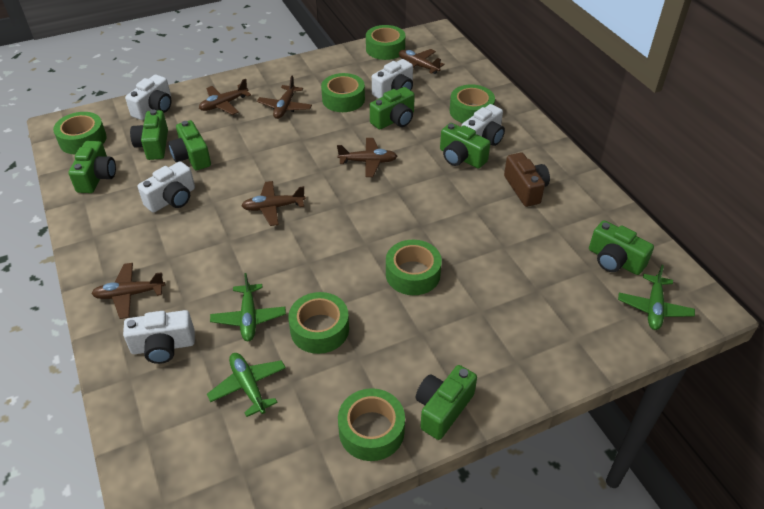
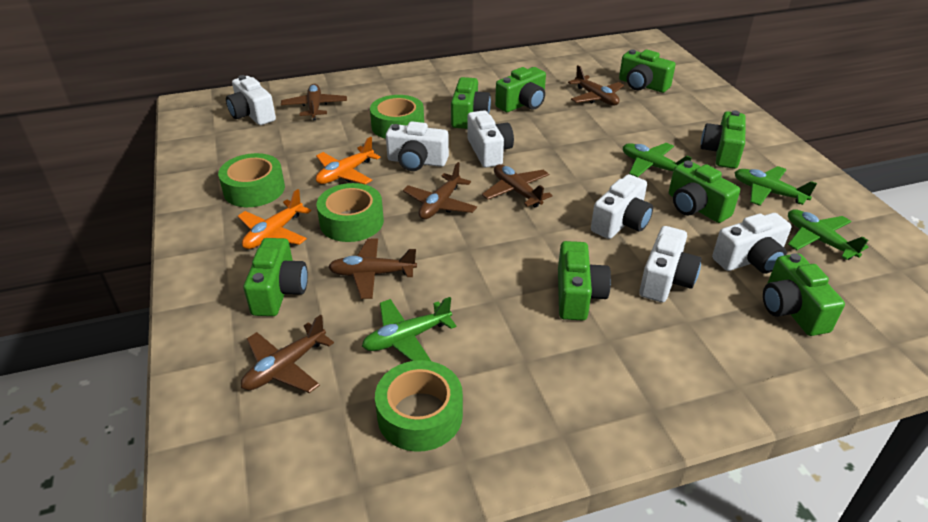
brown camera: [504,153,550,207] = 1 -> none = 0
green camera: [68,141,116,193] [130,110,168,160] [168,120,211,170] [370,87,415,130] [416,365,477,440] [440,123,490,168] [589,221,654,275] = 7 -> [244,238,308,316] [451,77,491,129] [495,67,546,112] [558,241,611,321] [619,49,676,93] [669,160,740,223] [701,110,746,169] [763,253,845,336] = 8
green plane: [207,353,286,417] [210,273,286,341] [618,265,695,330] = 3 -> [362,297,457,361] [623,143,692,177] [734,166,817,206] [788,209,868,260] = 4
green tape: [53,112,107,155] [288,292,349,354] [321,73,365,112] [338,388,405,461] [366,25,405,60] [386,240,442,295] [450,85,495,123] = 7 -> [218,153,285,207] [316,183,384,242] [370,95,424,139] [375,360,463,452] = 4
orange plane: none = 0 -> [238,189,311,249] [316,137,381,184] = 2
white camera: [123,310,195,364] [125,75,172,120] [138,161,195,213] [372,59,413,99] [461,104,505,146] = 5 -> [226,75,276,125] [386,121,449,171] [467,110,514,168] [591,174,653,239] [639,226,702,302] [712,213,791,274] = 6

